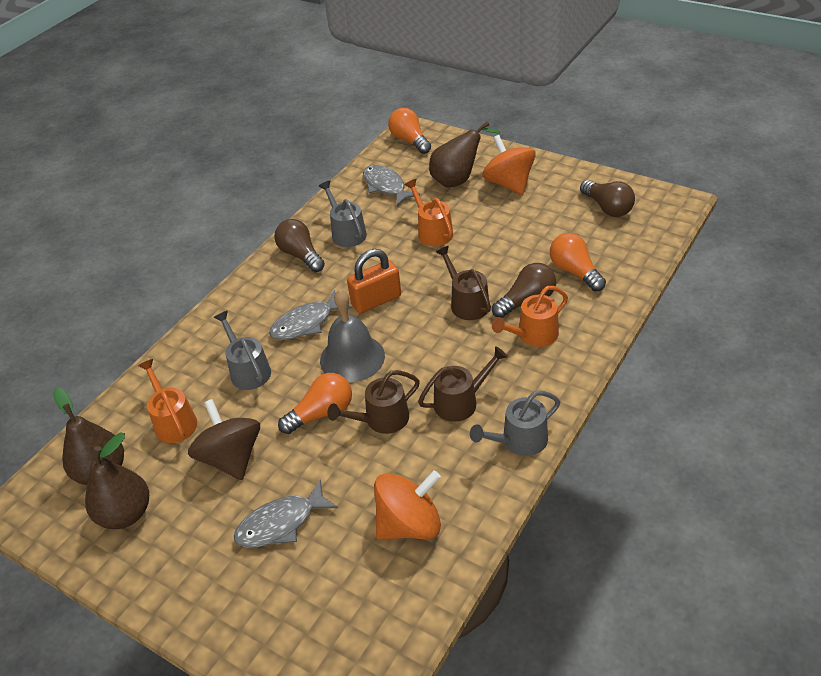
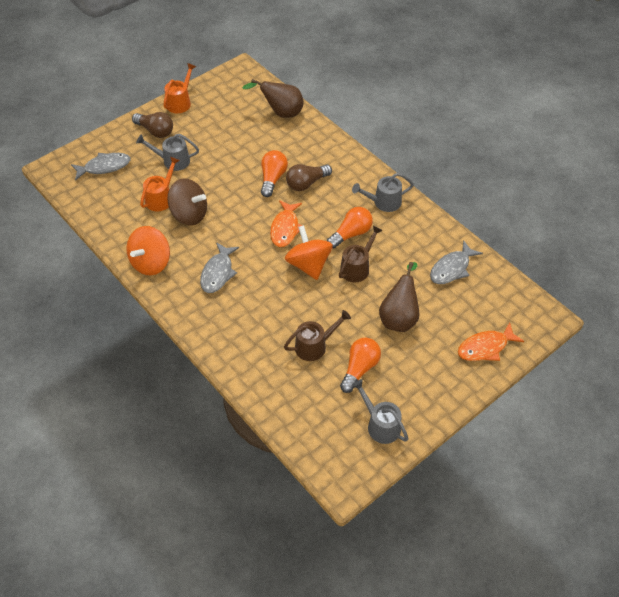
brown light bulb: [274,219,325,272] [492,263,556,318] [580,180,635,217] = 3 -> [132,112,173,138] [286,164,332,191] = 2
brown pear: [53,387,124,485] [85,432,149,529] [429,121,501,188] = 3 -> [242,79,304,118] [379,262,419,332] = 2
brown watering can: [327,370,420,434] [418,346,508,422] [436,246,491,320] = 3 -> [284,310,351,361] [339,225,383,283] = 2
grey bell: [320,289,385,383] = 1 -> none = 0
orange fish: none = 0 -> [270,200,303,247] [458,322,524,361] = 2
orange padlock: [347,249,401,313] = 1 -> none = 0
orange watering can: [138,359,197,443] [405,179,453,246] [492,286,568,347] = 3 -> [140,157,180,211] [163,63,196,113] = 2

